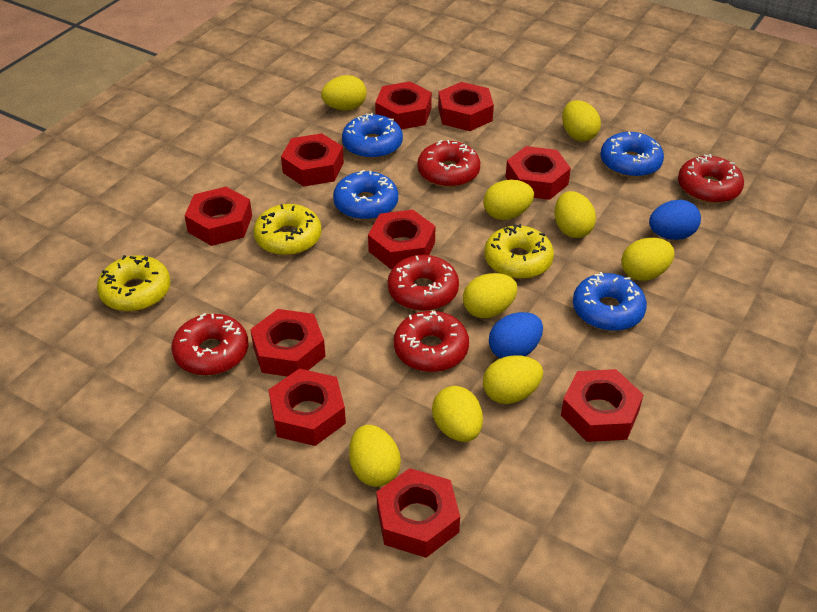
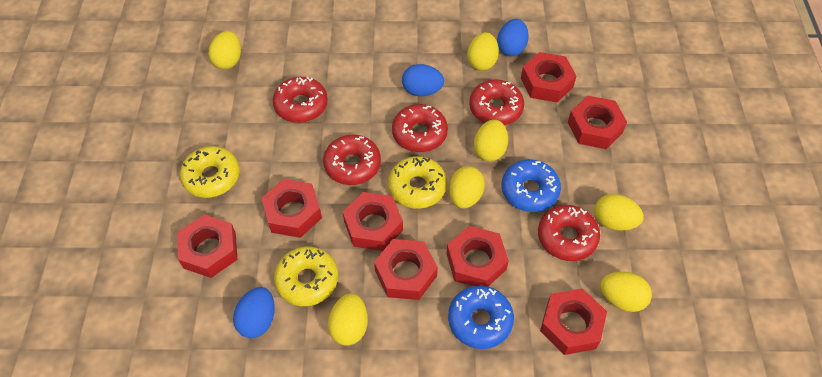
blue donut: [333,170,398,220] [342,113,403,159] [573,272,647,331] [601,131,664,178] = 4 -> [448,286,514,349] [502,159,561,212] = 2
blue egg: [489,312,543,359] [649,200,701,240] = 2 -> [233,287,275,338] [402,64,444,96] [497,19,529,56] = 3
red nut: [184,187,252,246] [250,309,326,377] [269,369,346,446] [281,133,344,187] [368,209,435,269] [375,81,432,130] [376,468,460,558] [438,82,494,131] [506,146,571,200] [561,369,644,442] = 10 -> [177,215,238,278] [261,179,322,238] [343,192,403,251] [374,239,438,300] [447,226,509,286] [521,52,576,102] [540,288,607,355] [568,96,627,149] = 8
yellow egg: [321,75,367,111] [349,425,401,487] [432,386,483,442] [463,273,517,318] [483,180,534,220] [483,355,543,404] [554,191,596,238] [562,100,601,142] [621,238,675,281] = 9 -> [209,31,241,69] [328,293,368,346] [449,166,485,209] [467,32,499,71] [474,119,508,161] [594,194,644,231] [600,272,652,312] = 7

